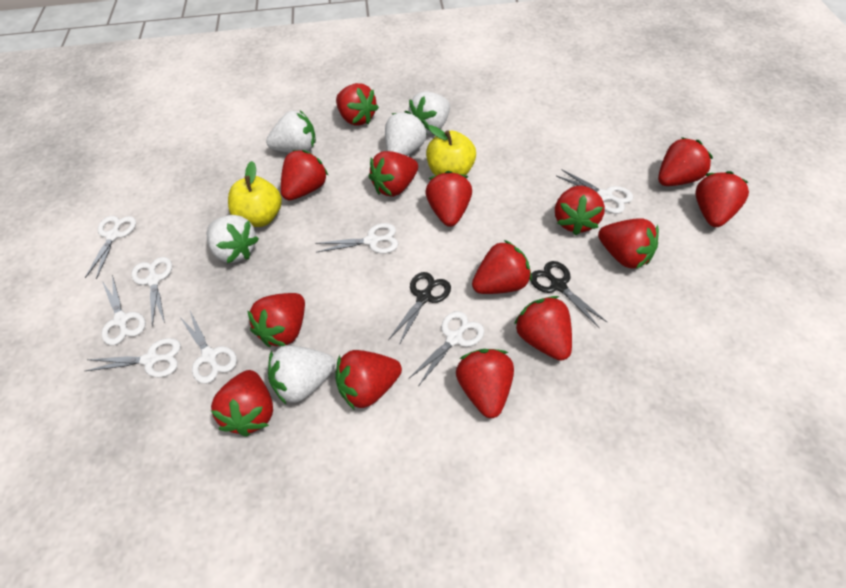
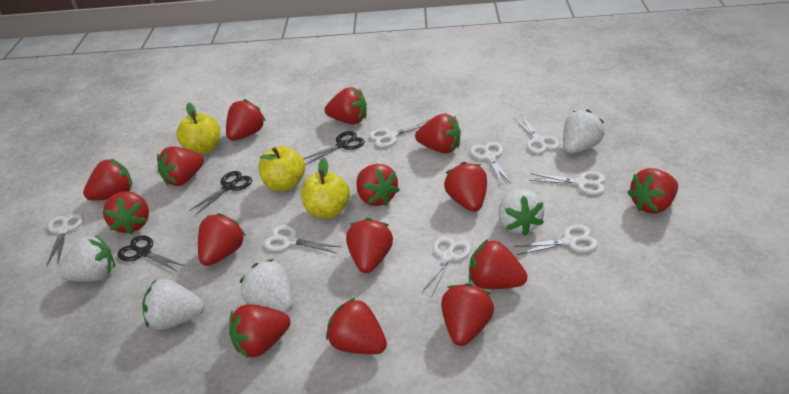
black scissors: [388,272,451,345] [531,261,608,328] = 2 -> [117,235,185,272] [189,171,252,215] [303,131,365,165] = 3
red strawberry: [211,370,273,437] [247,293,305,347] [281,150,329,200] [335,350,402,410] [336,83,379,126] [368,151,418,197] [425,171,472,227] [456,349,514,418] [472,240,532,294] [514,296,572,361] [555,186,605,235] [598,218,659,269] [658,137,713,186] [695,171,749,227] = 14 -> [83,159,132,200] [103,191,149,235] [157,146,204,186] [198,213,246,266] [226,99,266,141] [229,304,290,358] [325,87,367,124] [326,297,387,354] [346,218,393,273] [356,164,399,206] [415,113,461,154] [441,283,494,346] [444,162,487,212] [469,239,528,289] [627,168,678,214] = 15
yellow apple: [228,161,282,227] [426,125,476,176] = 2 -> [176,103,220,155] [259,146,305,191] [301,158,350,218] = 3

